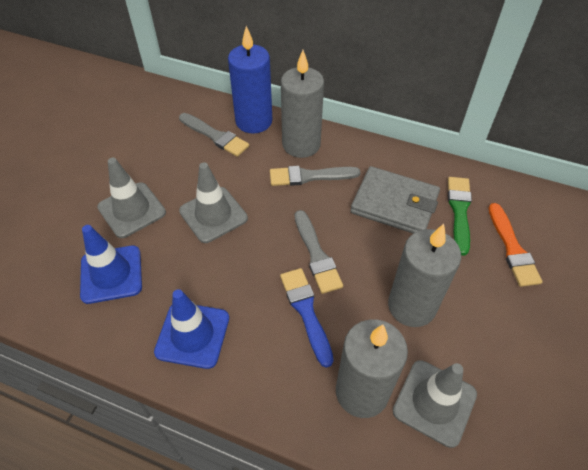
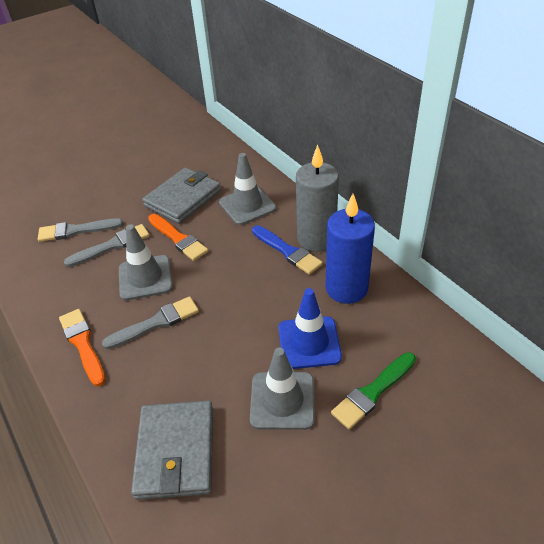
blue traffic cone: [80,225,142,304] [154,289,229,369] = 2 -> [279,288,342,369] = 1
grey candle: [281,50,324,158] [336,319,408,418] [388,224,461,327] = 3 -> [296,145,339,252] = 1
grey wallet: [350,166,440,234] = 1 -> [131,401,213,500] [142,168,221,224] = 2
orange brush: [489,203,543,287] = 1 -> [59,309,106,386] [148,214,208,261] = 2

